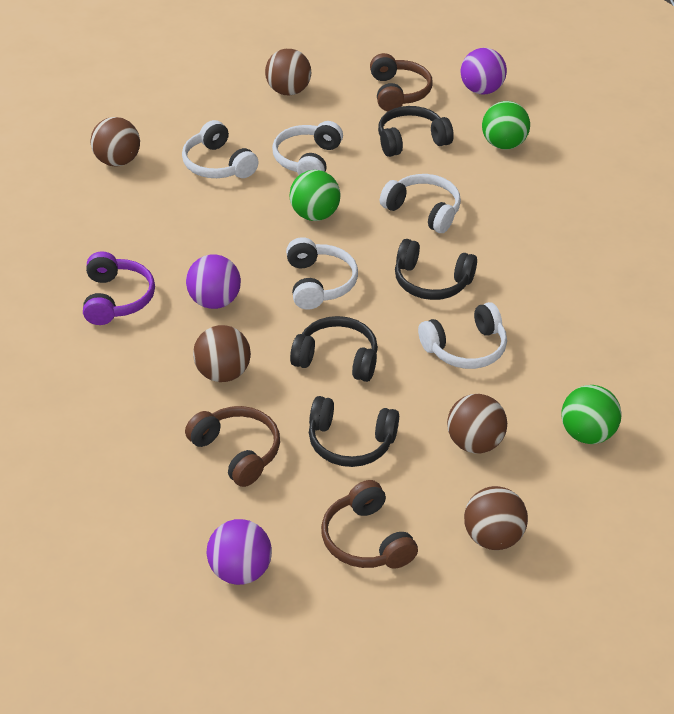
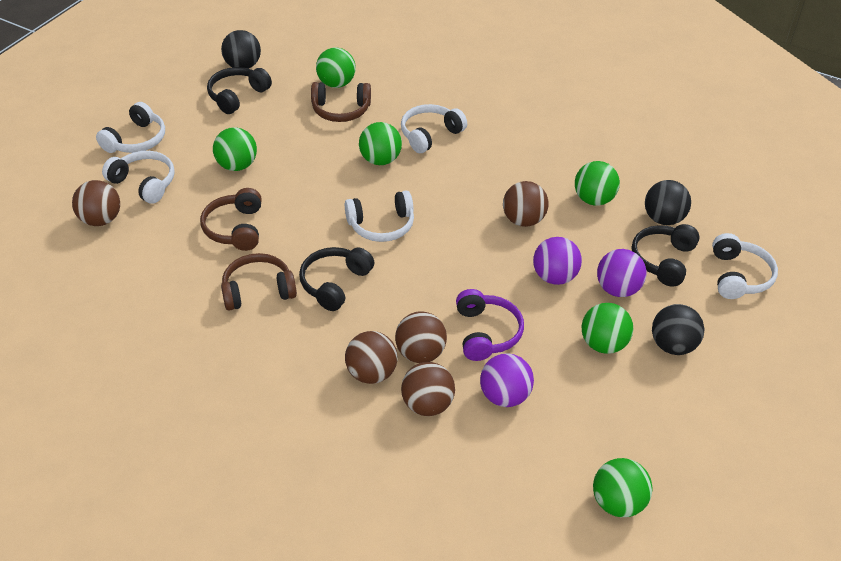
black ball: none = 0 -> [221,30,261,68] [645,180,691,225] [652,304,704,355] = 3
black headphones: [290,316,378,382] [309,396,399,467] [378,106,454,157] [395,239,477,300] = 4 -> [207,67,272,114] [299,247,374,311] [632,224,700,287] = 3
green ball: [289,170,340,221] [482,101,530,150] [561,385,622,444] = 3 -> [213,127,257,171] [316,48,356,88] [359,122,402,165] [575,161,620,206] [582,303,633,354] [593,458,652,517] = 6

